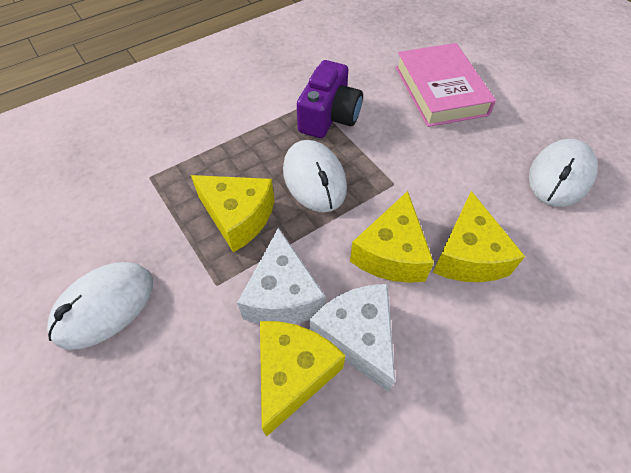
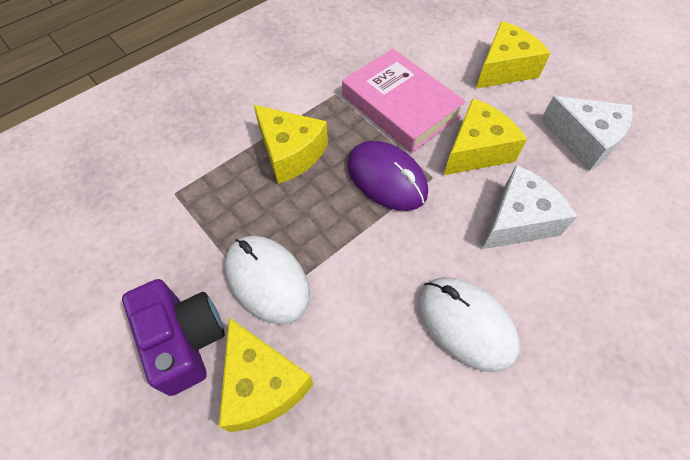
purple mouse: none = 0 -> [347,141,428,211] = 1
white mouse: [47,262,153,350] [283,140,347,212] [529,139,597,207] = 3 -> [225,236,310,324] [418,277,520,372] = 2

